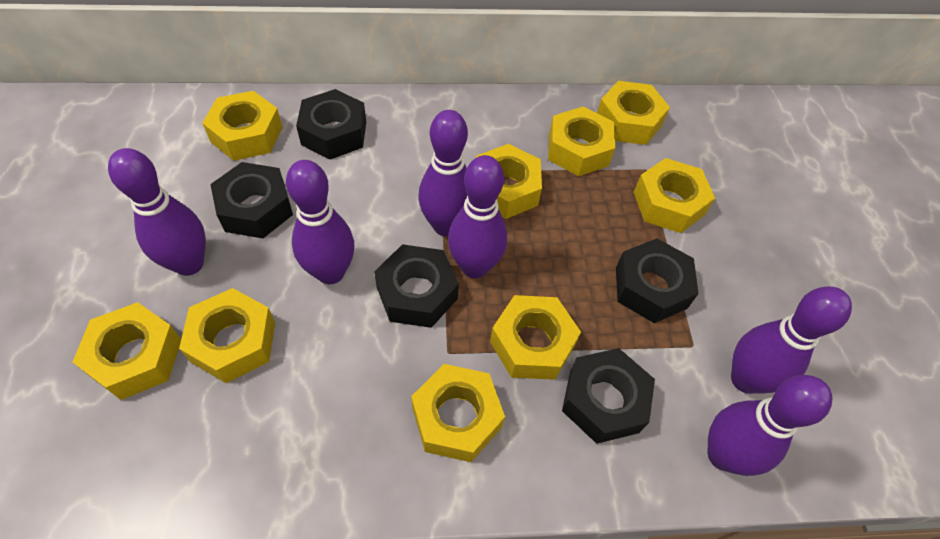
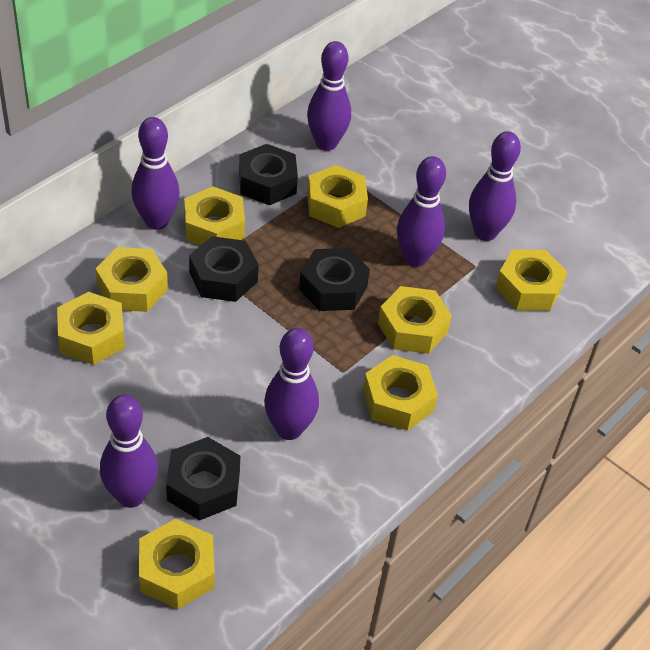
black nut: [210,162,293,238] [296,89,366,160] [374,244,459,328] [562,348,655,444] [616,238,699,323] = 5 -> [166,437,240,521] [189,236,259,302] [239,144,298,205] [299,248,370,311] = 4
yellow nut: [73,302,181,400] [179,288,275,383] [202,91,283,161] [411,364,505,462] [476,144,542,219] [490,295,581,380] [548,106,615,176] [597,81,670,145] [633,158,715,233] = 9 -> [57,292,125,365] [95,247,168,312] [139,519,215,609] [184,186,245,245] [307,165,368,228] [363,355,438,431] [378,286,452,354] [495,249,567,311] = 8

